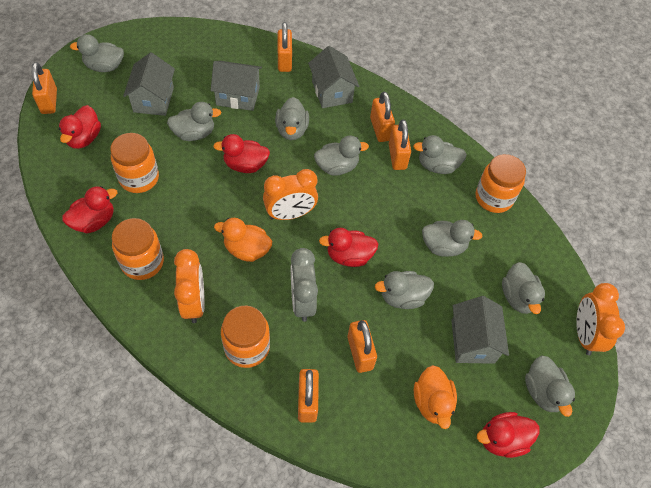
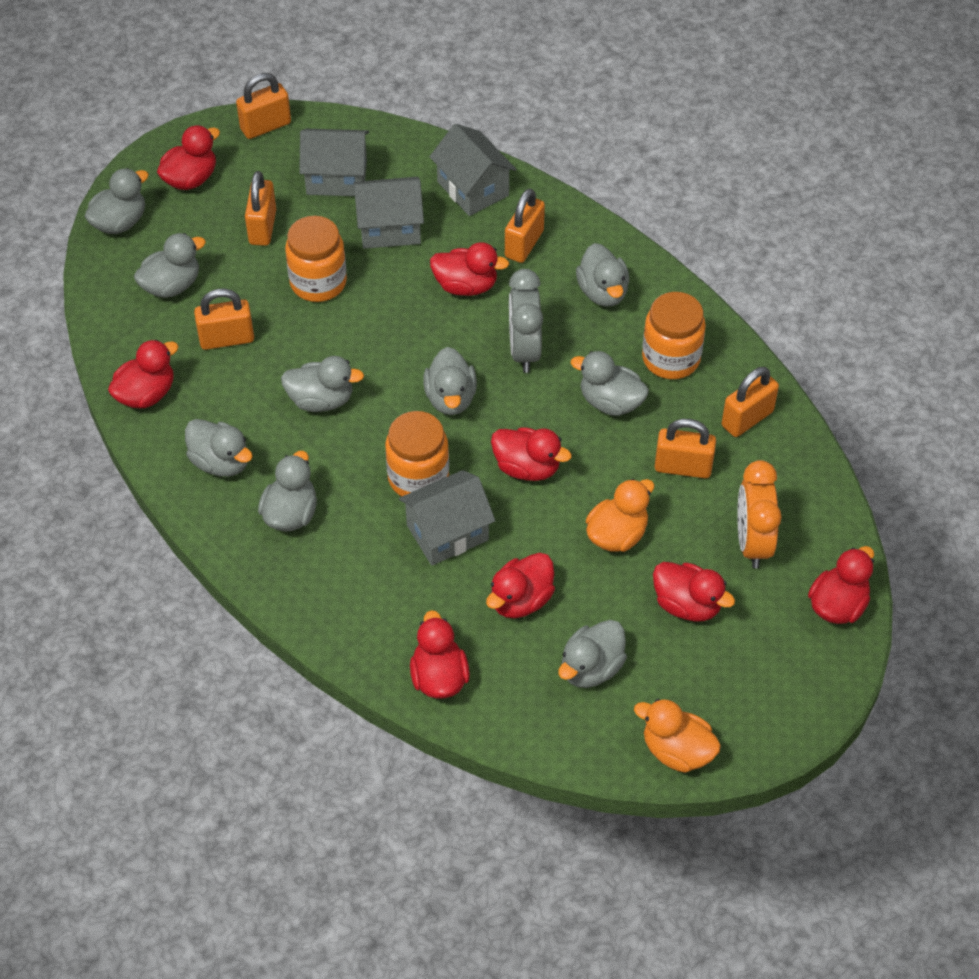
orange clock: [174,249,205,323] [263,169,318,220] [576,283,625,355] = 3 -> [737,460,782,568] = 1
orange jar: [110,133,159,193] [112,218,164,280] [221,306,270,368] [476,154,526,213] = 4 -> [285,216,347,302] [385,411,449,496] [642,292,706,379] = 3
red duck: [59,105,101,149] [62,186,117,233] [213,134,270,173] [319,228,378,267] [477,412,540,458] = 5 -> [108,340,179,408] [157,125,220,190] [410,610,470,699] [430,242,509,296] [486,553,555,618] [491,427,572,481] [653,562,735,622] [808,546,874,624] = 8

